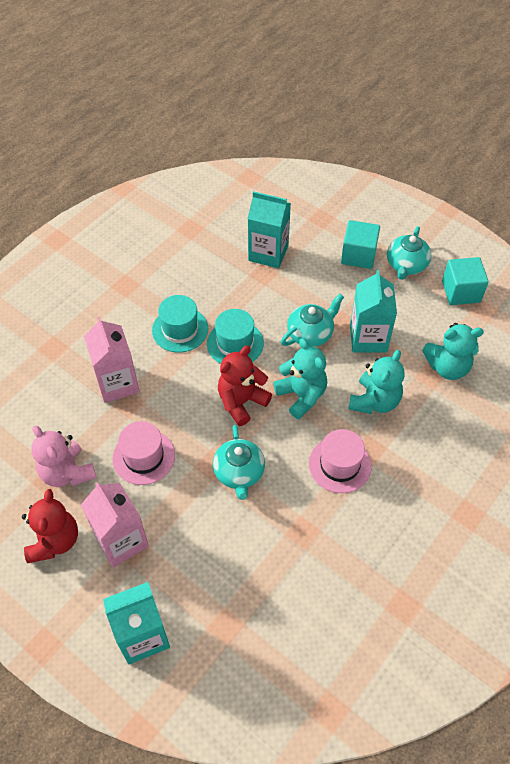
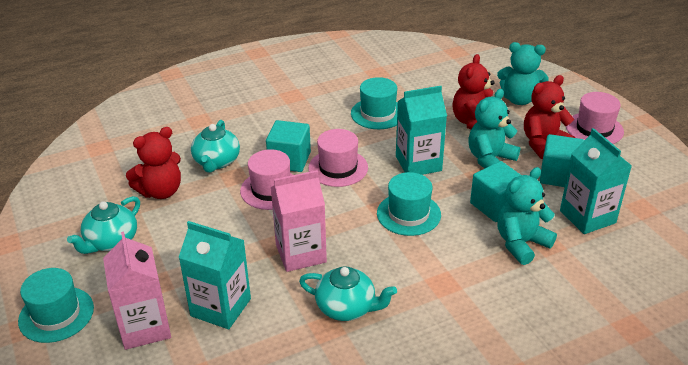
pink hat: [112,421,175,485] [309,429,372,493] = 2 -> [240,149,293,210] [308,129,368,187] [566,92,624,144] = 3
pink teddy bear: [31,426,97,487] = 1 -> none = 0
red teddy bear: [22,489,78,563] [218,346,272,426] = 2 -> [126,127,181,199] [452,54,495,129] [524,75,575,159] = 3
turquoise cube: [341,220,380,269] [442,257,489,305] = 2 -> [266,120,311,172] [470,161,521,222] [540,134,584,187] = 3
turquoise hat: [152,295,208,353] [207,309,264,364] = 2 -> [18,268,94,343] [351,77,398,129] [377,172,441,236] = 3

